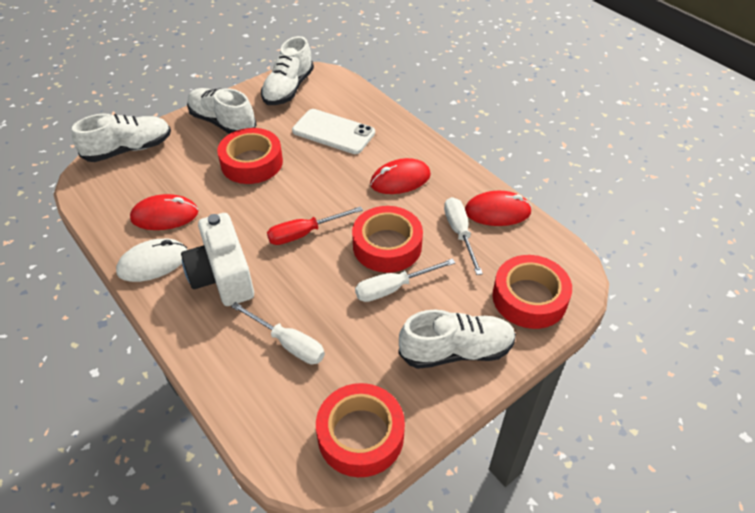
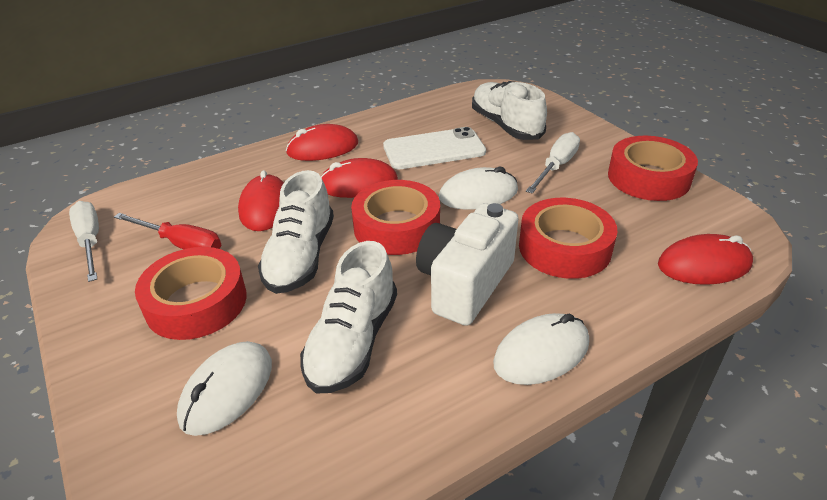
red mouse: [130,194,198,230] [370,158,431,194] [465,191,532,226] = 3 -> [238,170,284,231] [286,124,358,161] [321,158,398,198] [658,234,753,285] = 4
white mouse: [116,239,187,282] = 1 -> [177,341,272,436] [439,167,518,210] [493,313,589,385] = 3
white screwdriver: [231,302,325,364] [355,258,455,302] [444,197,483,275] = 3 -> [69,201,99,282] [526,132,580,194] = 2
white shoe: [72,114,171,162] [187,88,257,134] [261,36,314,105] [398,309,516,369] = 4 -> [258,170,334,294] [300,241,397,393] [472,81,547,140] = 3

